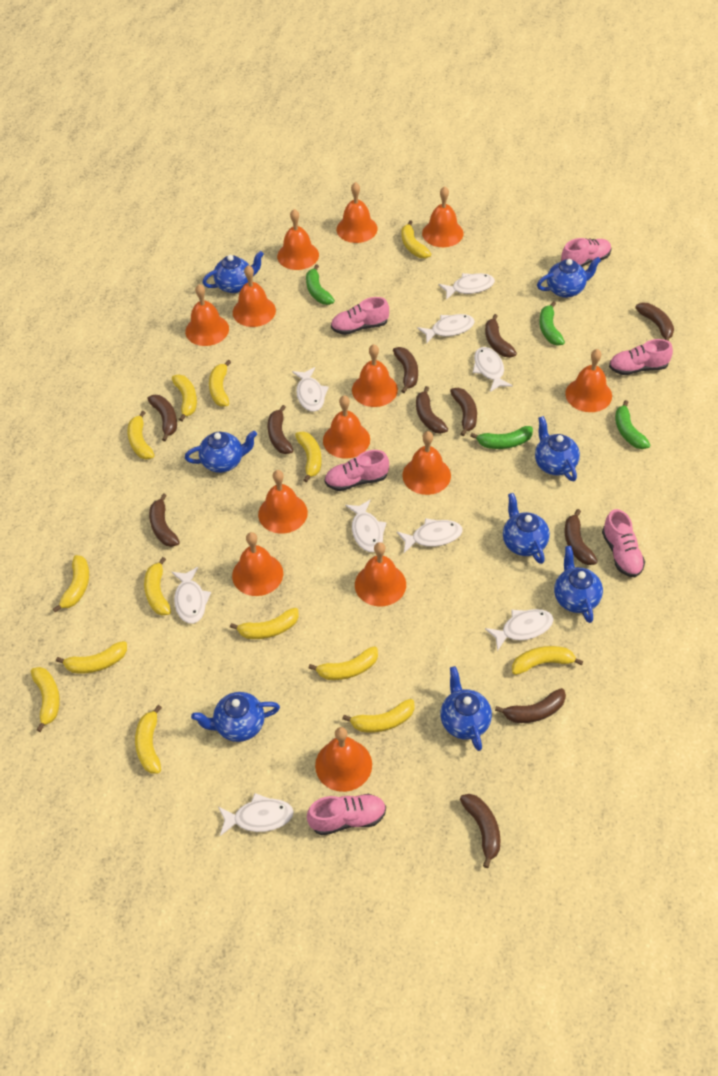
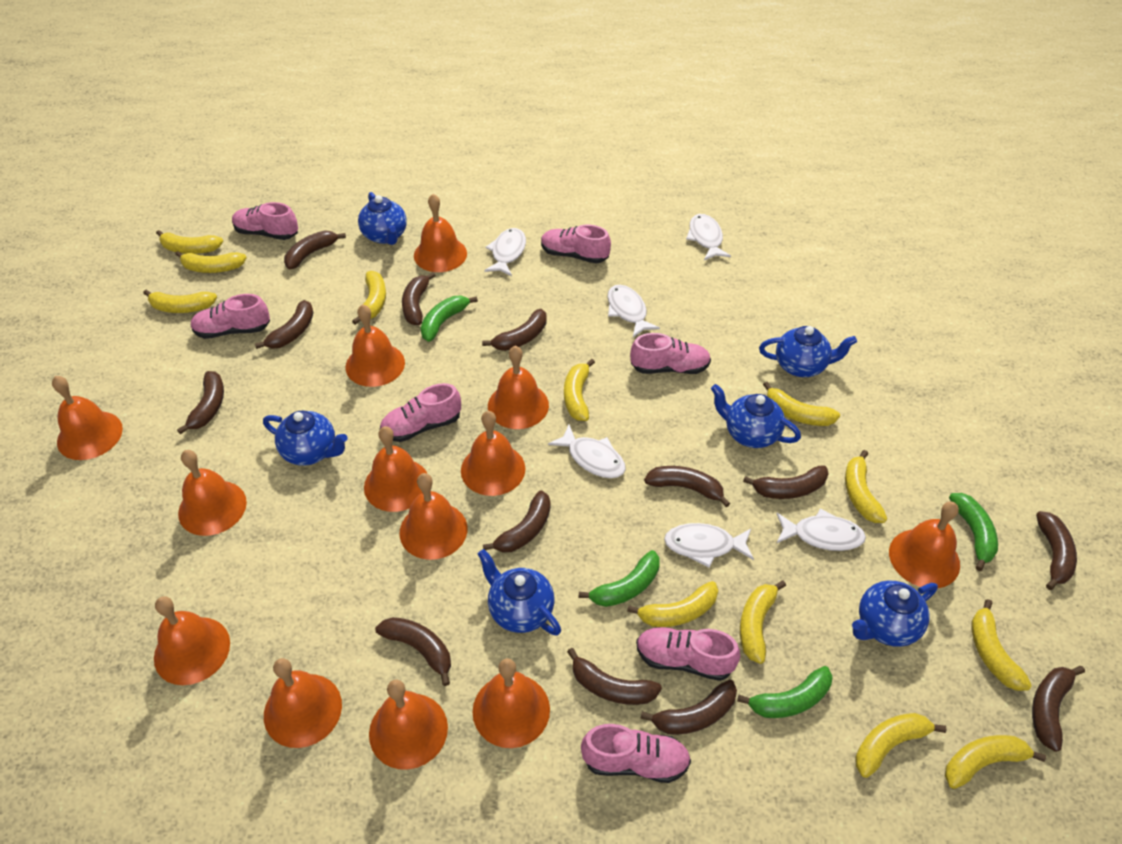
blue teapot: [185,431,257,473] [191,692,280,742] [202,251,264,293] [440,666,492,751] [503,493,550,564] [535,416,580,481] [537,257,601,298] [554,546,603,623] = 8 -> [263,411,348,466] [358,192,407,245] [477,549,561,636] [711,384,801,448] [759,326,857,377] [852,581,938,647] = 6
brown banana: [147,395,177,441] [149,493,180,547] [268,405,293,454] [393,347,418,393] [416,386,448,434] [450,388,477,436] [460,794,500,868] [485,314,517,358] [495,688,566,723] [565,509,598,565] [635,303,674,341] = 11 -> [177,371,224,434] [255,300,314,349] [284,230,346,269] [375,617,451,686] [402,272,436,325] [482,309,547,351] [483,490,551,552] [567,648,662,705] [640,680,737,734] [644,466,730,507] [743,465,829,499] [1032,666,1085,752] [1036,511,1077,590] = 13
pink shoe: [307,794,386,835] [324,450,389,491] [331,297,389,335] [561,238,612,267] [602,509,645,577] [609,339,673,375] = 6 -> [190,294,270,339] [232,202,298,240] [380,383,461,442] [541,225,611,264] [581,724,691,783] [630,333,711,374] [636,627,740,681] = 7
white fish: [172,567,211,624] [218,793,294,836] [292,367,329,412] [345,499,387,552] [397,518,463,553] [417,314,475,343] [439,273,495,300] [473,347,513,392] [485,609,553,651] = 9 -> [484,228,526,276] [548,425,626,478] [607,285,660,337] [664,523,754,568] [686,214,731,260] [776,508,866,551] = 6
yellow banana: [31,667,60,732] [53,555,89,613] [56,641,127,674] [127,411,154,460] [135,705,162,773] [144,557,171,615] [172,374,197,421] [209,360,231,406] [230,608,299,639] [295,431,322,483] [308,646,378,680] [342,699,414,733] [402,220,431,258] [512,646,583,675] = 14 -> [143,290,217,313] [156,230,223,254] [175,251,247,273] [352,271,386,325] [564,359,595,421] [627,581,718,627] [740,581,786,664] [763,382,840,426] [845,450,887,523] [855,713,946,778] [945,735,1046,789] [971,599,1032,691] = 12

